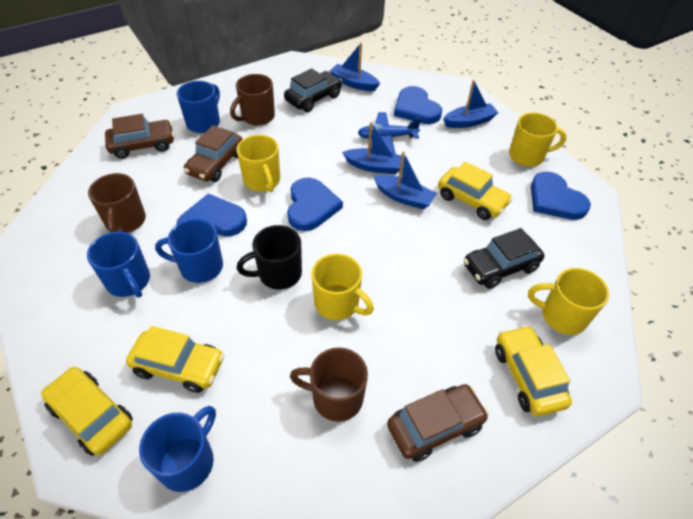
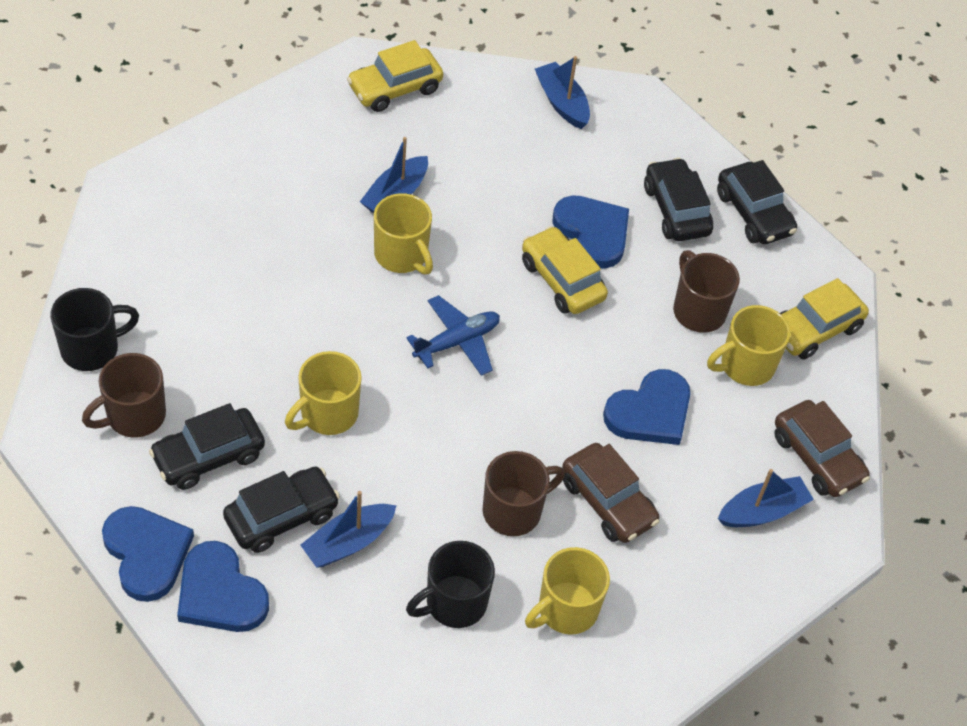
black car: [284,68,342,112] [464,228,544,289] = 2 -> [149,403,265,490] [223,466,340,553] [644,158,713,241] [717,160,797,244] = 4
black mug: [237,225,302,290] = 1 -> [50,288,139,371] [406,541,495,628] = 2
blue mug: [87,231,150,298] [139,406,216,492] [155,219,223,283] [177,81,220,133] = 4 -> none = 0
brown car: [105,114,174,159] [184,125,243,182] [387,384,489,462] = 3 -> [562,443,660,543] [774,400,870,497] = 2
yellow car: [41,367,133,456] [126,326,224,393] [438,161,512,220] [495,325,572,416] = 4 -> [347,40,443,112] [522,226,608,314] [780,278,869,360] = 3

